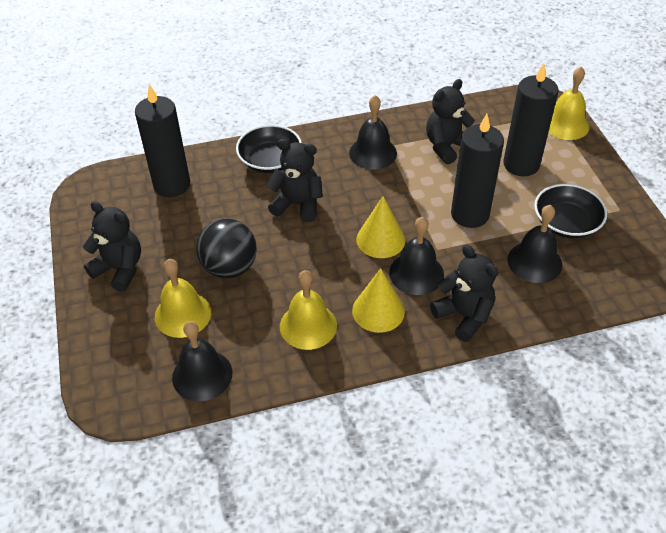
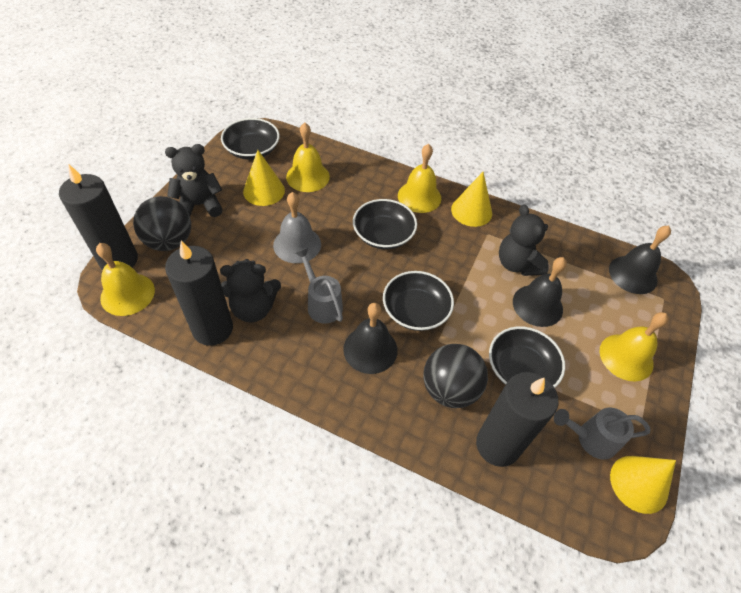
black ball: [196,219,257,279] = 1 -> [133,196,191,251] [423,344,488,408] = 2
black bell: [172,321,232,401] [349,95,397,170] [389,217,444,295] [507,205,562,283] = 4 -> [343,303,397,374] [513,257,567,327] [609,226,671,294] = 3
black bowl: [236,125,302,173] [534,184,607,238] = 2 -> [221,118,279,160] [353,199,417,249] [383,271,454,331] [489,326,565,388] = 4
black teddy bear: [83,201,141,292] [266,139,323,222] [426,79,475,164] [430,245,498,342] = 4 -> [165,144,223,217] [220,259,281,322] [499,204,548,276] = 3
grey bell: none = 0 -> [273,192,321,263] = 1
grey watering can: none = 0 -> [295,248,343,324] [554,408,650,459] = 2
yellow bell: [155,259,211,338] [280,270,337,350] [548,67,589,140] = 3 -> [96,243,155,316] [286,122,330,192] [398,144,441,213] [600,312,669,382] = 4
yellow cone: [352,268,405,333] [356,196,405,258] = 2 -> [243,150,285,206] [451,172,492,227] [610,456,676,514] = 3

